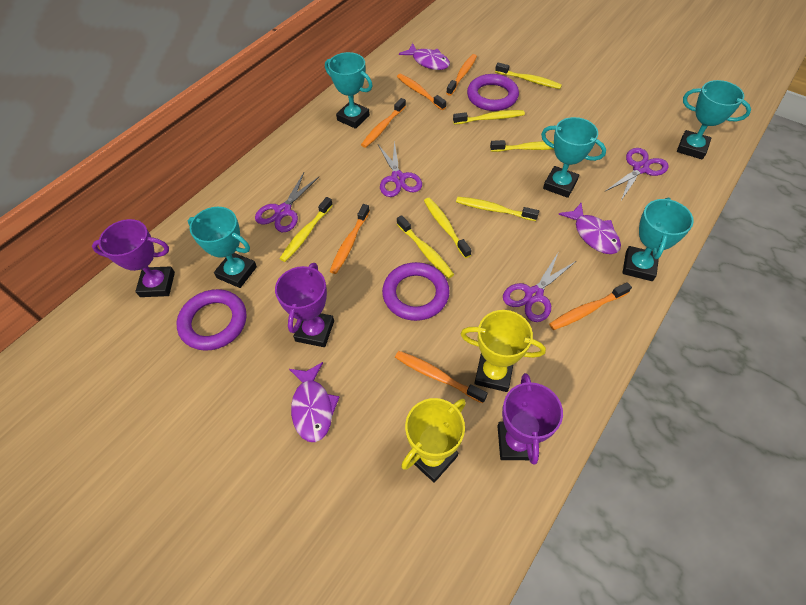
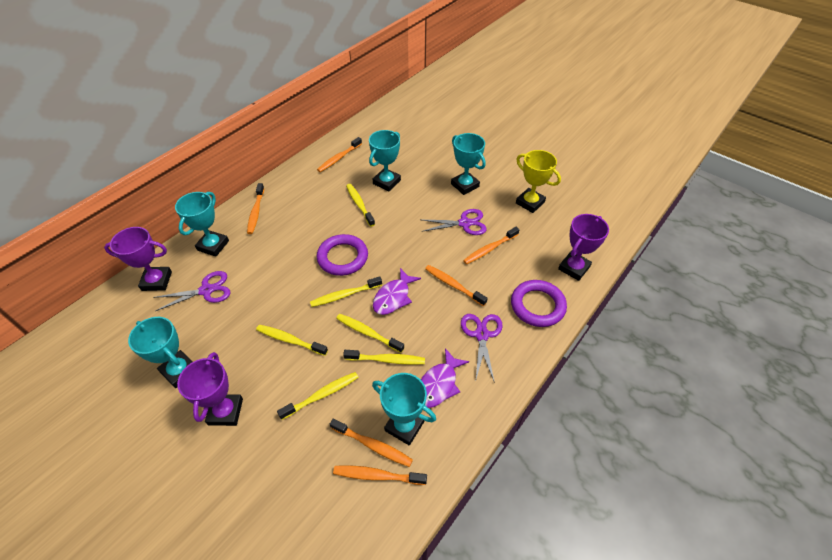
purple fish: [289,362,339,442] [399,43,450,70] [558,203,621,254] = 3 -> [373,268,421,315] [421,348,469,408] = 2
purple ring: [177,289,246,351] [382,262,450,321] [467,74,519,111] = 3 -> [317,234,368,276] [511,280,567,327] = 2
purple scissors: [255,173,319,232] [378,140,422,197] [503,253,576,322] [606,148,669,200] = 4 -> [154,271,230,311] [421,209,487,235] [461,314,503,383] = 3
yellow toothbrush: [279,197,333,262] [397,215,454,279] [424,198,472,258] [453,110,525,124] [456,197,539,221] [490,140,554,152] [495,62,562,89] = 7 -> [256,325,328,356] [277,372,359,420] [310,276,382,307] [336,314,404,353] [343,350,425,365] [346,184,375,227] = 6
yellow trophy: [401,398,466,483] [460,310,546,392] = 2 -> [516,150,561,213] = 1

